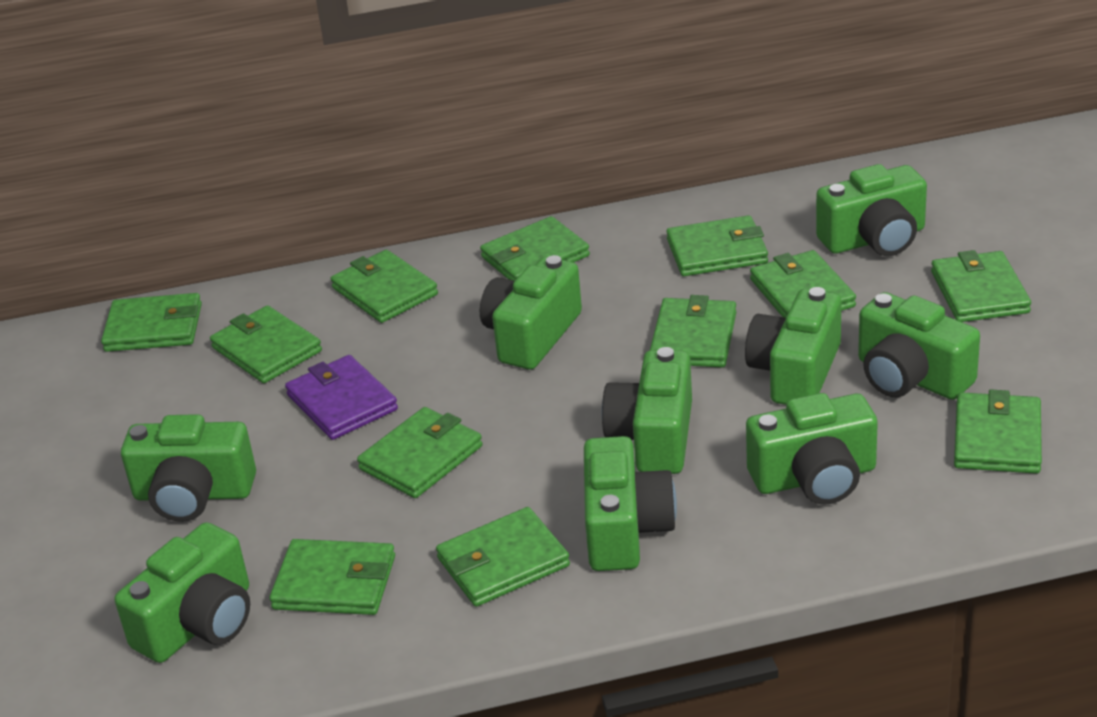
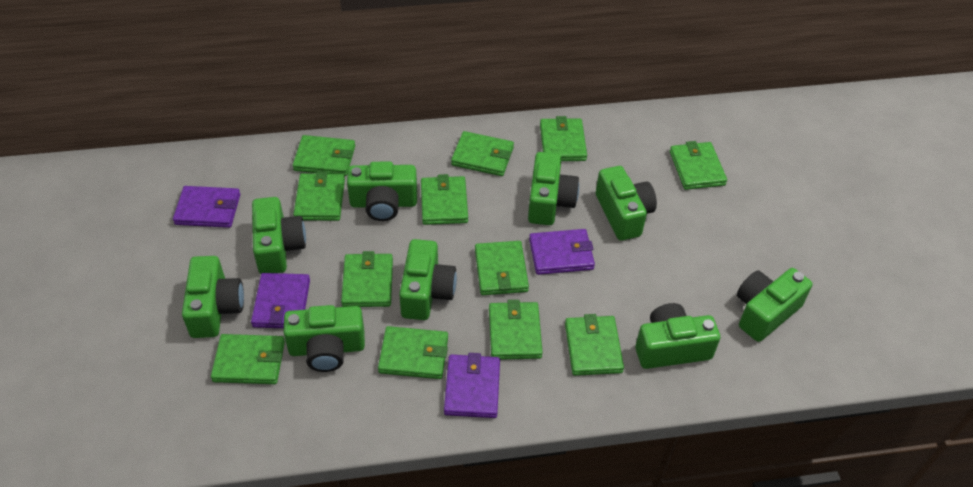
purple wallet: [285,355,398,440] = 1 -> [173,186,240,228] [251,273,310,328] [444,353,500,418] [529,229,595,275] = 4

